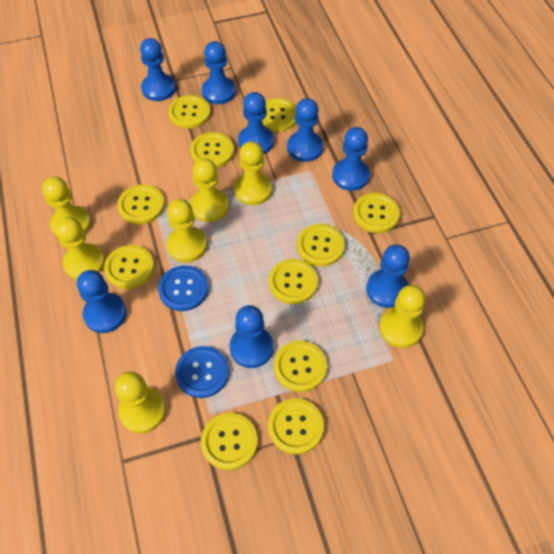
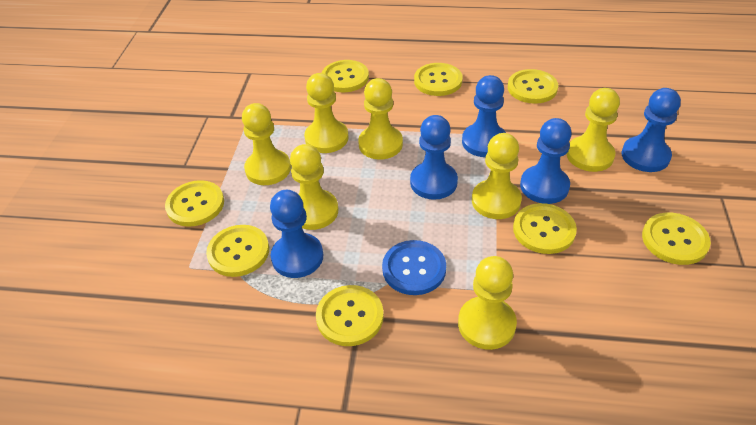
blue button: [158,265,208,311] [175,346,229,398] = 2 -> [382,240,446,295] = 1
blue pawn: [77,270,127,333] [140,38,176,101] [202,41,236,104] [230,305,273,368] [238,92,274,154] [287,98,323,162] [332,127,370,191] [366,245,410,308] = 8 -> [270,190,323,278] [410,115,458,200] [462,75,506,157] [520,118,572,204] [622,88,681,172] = 5
yellow button: [104,245,154,289] [118,184,164,224] [168,95,211,129] [190,132,234,168] [201,413,258,470] [262,98,296,132] [268,398,324,455] [269,259,318,304] [274,341,327,392] [297,224,345,266] [353,193,400,233] = 11 -> [165,180,224,227] [206,225,269,277] [316,285,384,346] [322,60,369,92] [414,63,463,96] [508,69,558,104] [513,203,577,254] [642,212,711,265] = 8

